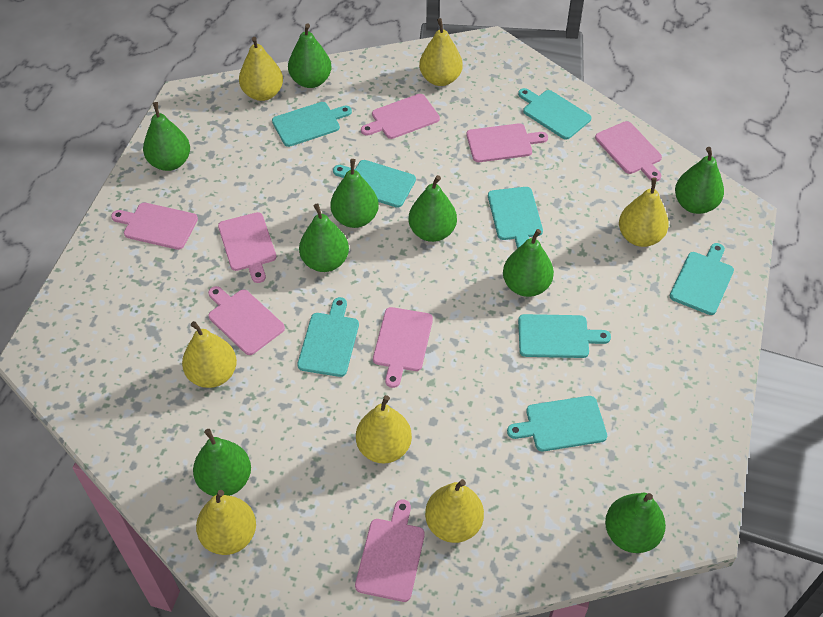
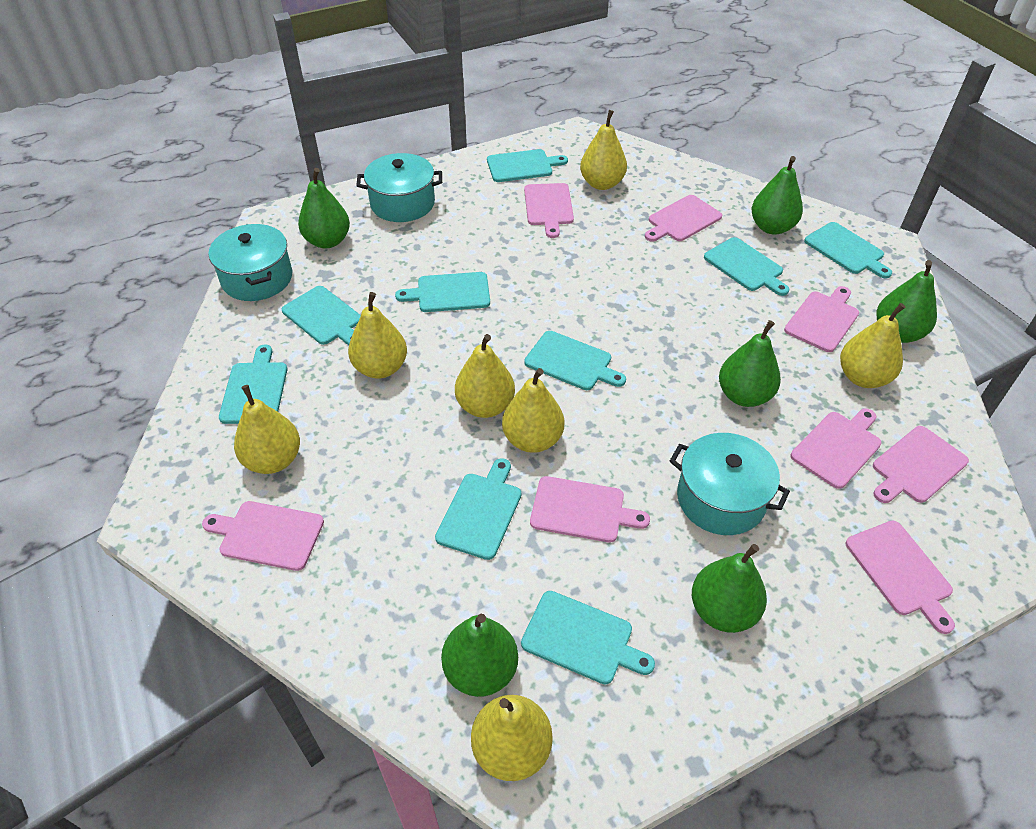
green pear: [143,102,190,171] [193,429,251,496] [288,23,332,88] [299,203,349,272] [330,159,379,228] [408,175,457,242] [503,229,554,297] [605,493,666,553] [675,147,724,214] = 9 -> [298,168,350,248] [441,614,518,697] [692,544,767,633] [719,320,781,407] [752,156,803,235] [877,260,937,343] = 6
turquoise cutting board: [272,102,352,147] [297,297,359,377] [333,160,416,208] [488,187,543,248] [507,396,607,452] [518,88,591,140] [518,314,611,358] [670,243,734,315] = 8 -> [219,345,287,424] [282,286,361,346] [395,272,490,312] [435,458,521,560] [487,149,568,182] [521,591,655,684] [524,331,626,390] [704,237,789,296] [804,222,892,279] = 9
turquoise pot: none = 0 -> [209,224,292,301] [356,153,442,222] [670,433,790,535] = 3

